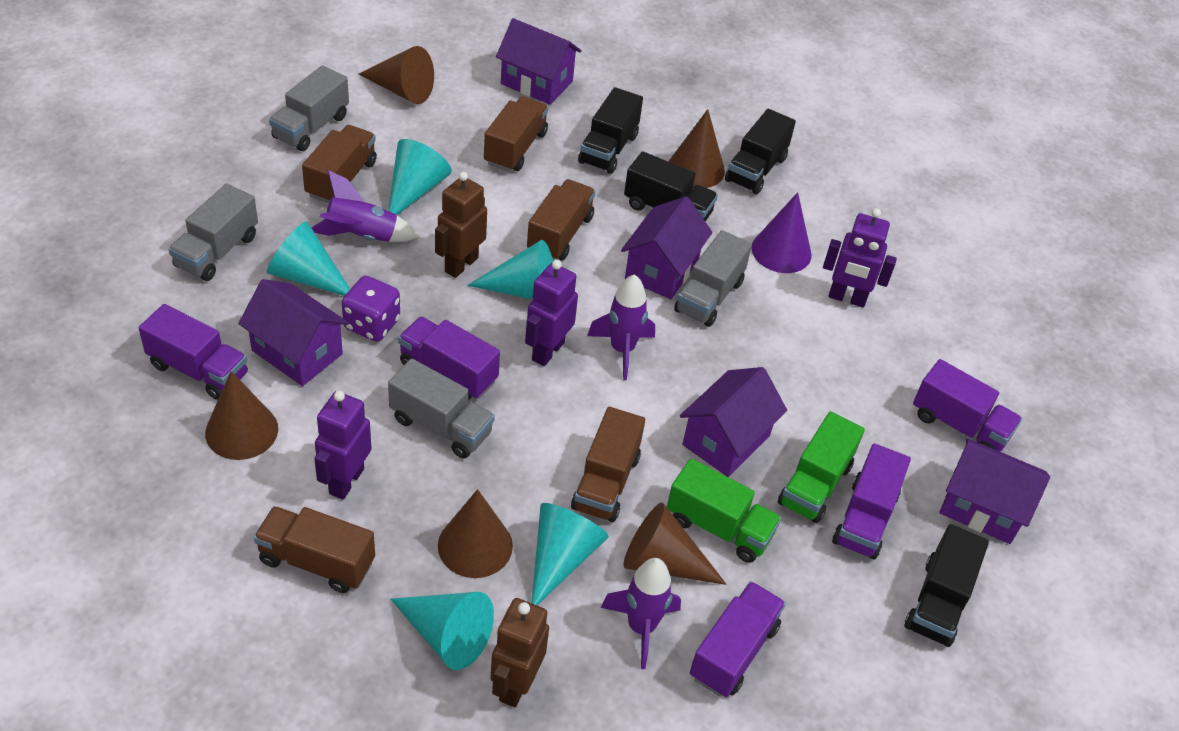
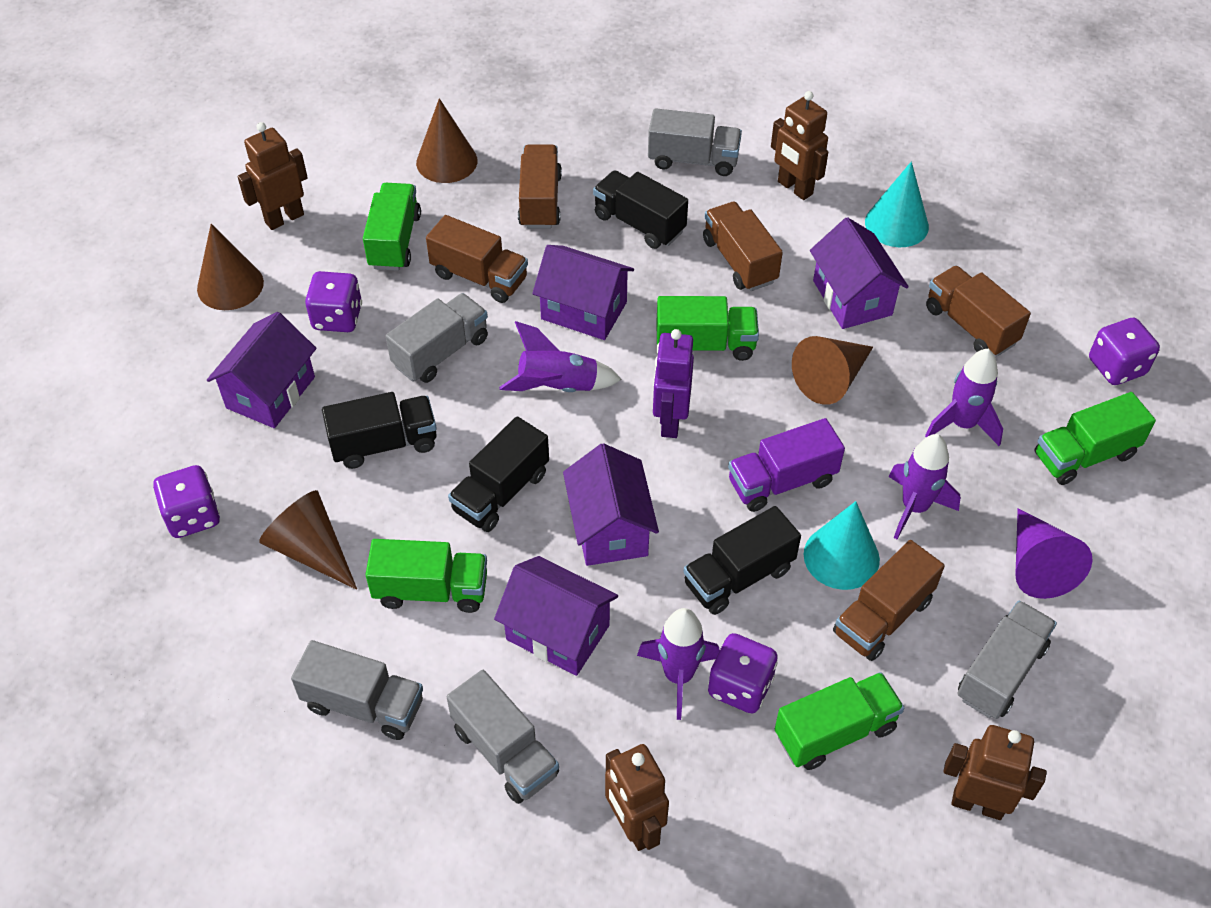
brown cone: [205,371,278,460] [359,46,434,104] [438,489,513,578] [624,502,727,585] [669,109,725,188] = 5 -> [197,224,264,310] [259,490,357,590] [416,98,477,183] [792,336,873,405] = 4
brown robot: [435,172,487,278] [490,598,549,707] = 2 -> [238,122,308,230] [605,744,669,851] [771,91,828,200] [943,725,1047,820] = 4
green truck: [667,459,781,563] [778,411,865,523] = 2 -> [363,183,421,271] [365,539,487,613] [656,296,759,361] [775,672,904,770] [1034,392,1156,485] = 5
grey truck: [169,184,258,281] [269,65,349,151] [388,358,495,459] [674,230,752,327] = 4 -> [291,640,423,740] [386,293,488,383] [447,670,559,804] [648,108,742,176] [957,600,1057,719] = 5
purple dice: [342,276,400,342] = 1 -> [153,465,220,538] [305,271,362,332] [708,633,778,713] [1089,318,1160,385] = 4
purple robot: [314,391,372,500] [525,260,578,366] [823,208,897,308] = 3 -> [653,329,694,438] = 1
purple rocket: [311,170,419,242] [587,274,655,380] [601,558,681,669] = 3 -> [499,321,622,392] [637,608,720,720] [889,434,960,539] [925,349,1003,446] = 4
purple truck: [139,304,248,400] [398,316,500,400] [690,581,786,697] [832,443,911,559] [913,359,1022,452] = 5 -> [728,418,845,512] = 1
turquoise cone: [267,221,350,296] [388,139,452,215] [391,592,494,670] [467,240,553,300] [531,503,609,605] = 5 -> [804,501,880,590] [865,162,929,247] = 2

